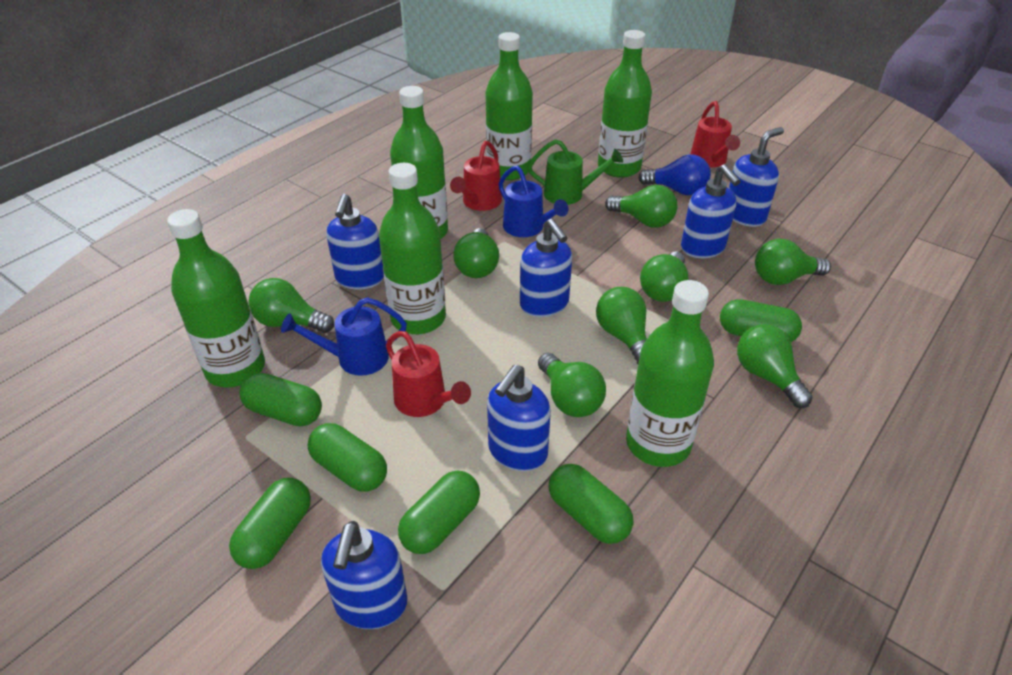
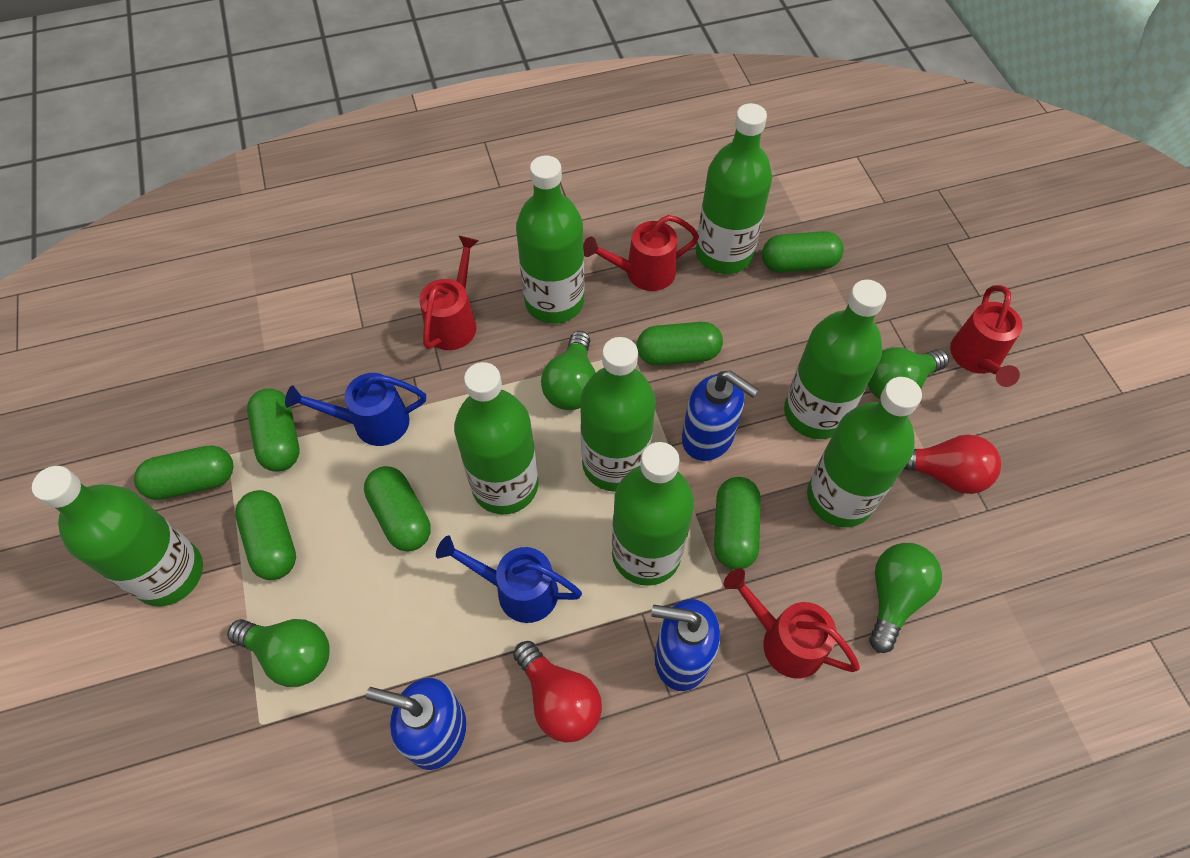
blue light bulb: [638,155,711,195] = 1 -> none = 0
blue soap dispenser: [321,521,408,629] [326,194,384,289] [487,365,551,471] [520,219,572,317] [681,164,741,258] [729,127,784,227] = 6 -> [366,677,467,770] [651,599,720,691] [682,371,759,461] = 3
green bottle: [167,209,265,388] [379,163,446,334] [390,86,448,239] [485,32,533,180] [598,30,652,178] [626,280,714,467] = 6 -> [32,466,203,607] [454,362,538,514] [516,155,585,324] [580,337,656,492] [612,442,694,586] [696,103,772,274] [784,280,886,439] [807,377,922,527] = 8
green capsule: [229,478,311,569] [239,373,322,426] [308,423,387,492] [398,471,480,554] [549,464,633,544] [720,299,802,342] = 6 -> [134,445,233,500] [235,490,296,580] [247,388,299,472] [364,466,431,552] [637,322,723,366] [714,477,761,570] [762,231,844,273] = 7
green light bulb: [248,278,334,333] [453,228,499,278] [538,353,606,417] [596,287,647,364] [605,185,677,228] [640,251,688,302] [737,324,813,408] [755,239,831,285] = 8 -> [227,619,330,687] [541,331,596,410] [868,347,949,399] [869,543,942,653] = 4
green watering can: [528,139,623,205] = 1 -> none = 0
red light bulb: none = 0 -> [513,641,602,743] [904,434,1001,494] = 2
red watering can: [386,331,471,417] [450,141,502,211] [690,101,740,167] = 3 -> [419,236,479,350] [583,215,699,291] [724,568,860,679] [950,285,1022,387] = 4

